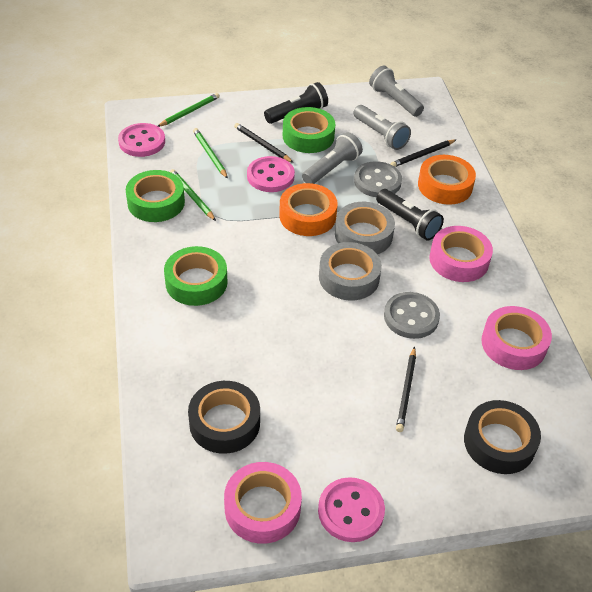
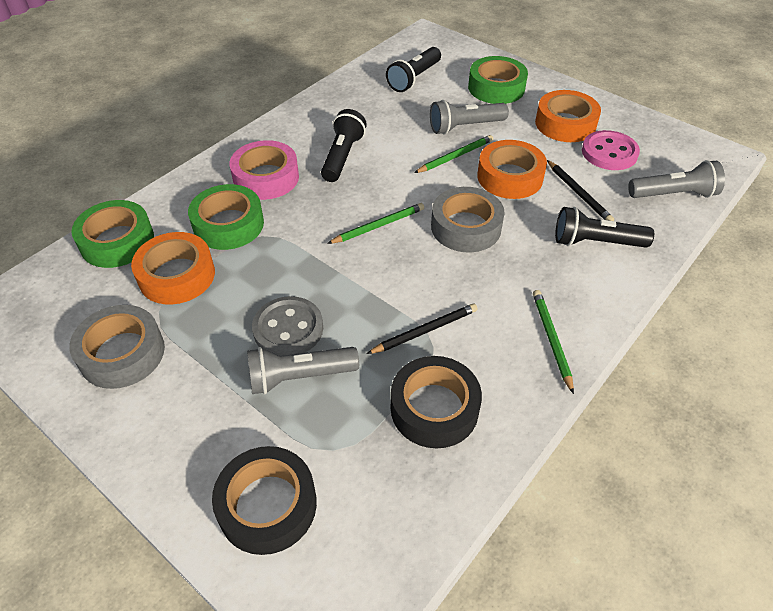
black flashlight: [264,82,328,124] [376,189,444,240] = 2 -> [321,109,367,182] [386,47,441,92] [555,207,654,248] = 3
black pencil: [234,123,294,163] [390,139,456,167] [396,346,416,432] = 3 -> [367,304,478,354] [547,160,614,221] = 2
grey button: [354,161,402,197] [384,292,440,339] = 2 -> [252,296,323,356] = 1
orange tape: [279,183,338,236] [418,155,476,205] = 2 -> [131,232,215,305] [477,140,547,199] [535,90,601,142] = 3
pink button: [118,123,165,157] [247,156,295,192] [318,477,385,542] = 3 -> [582,130,640,170] = 1
pink tape: [224,462,302,544] [430,226,493,282] [481,306,552,370] = 3 -> [230,140,299,200] = 1

